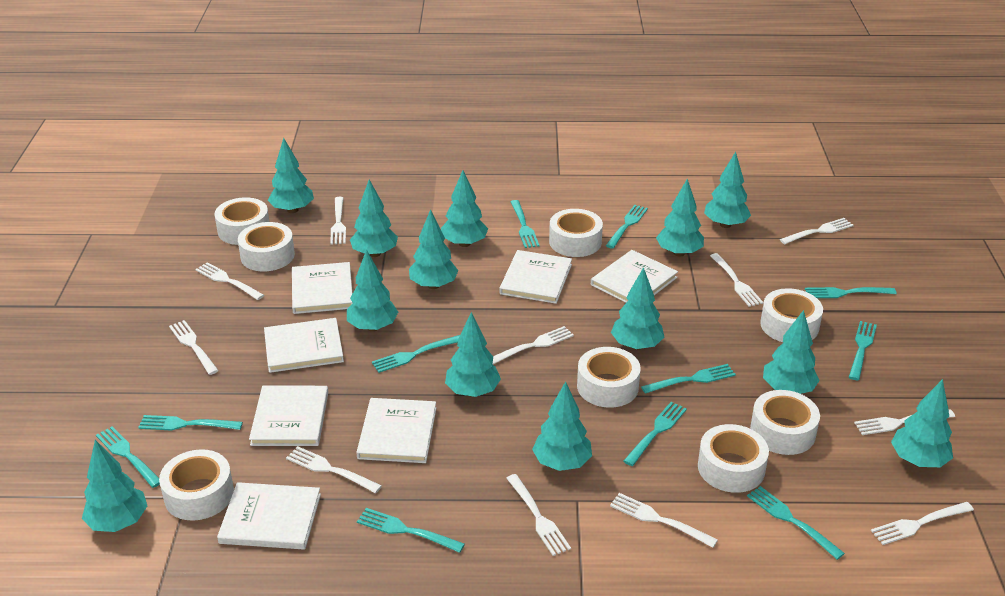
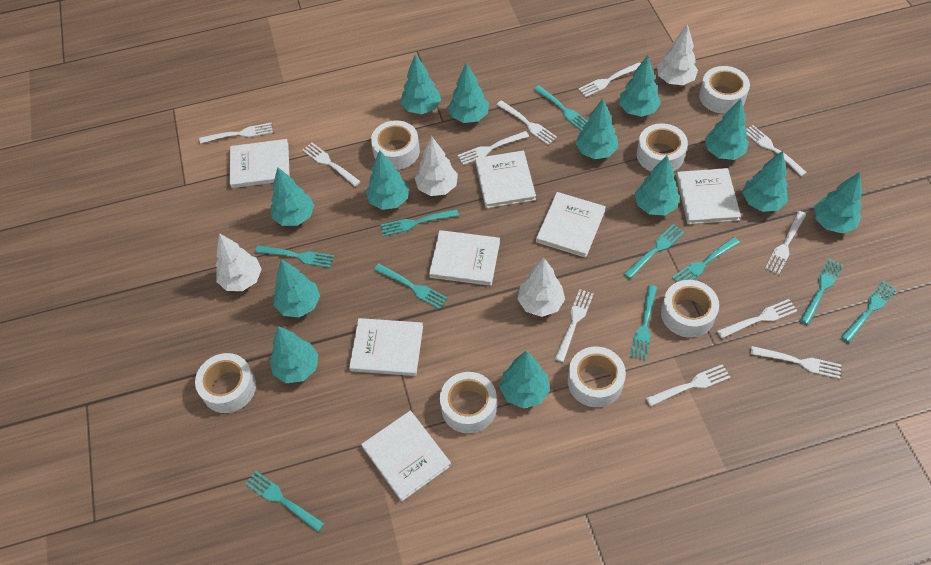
turquoise fork: [96,426,160,488] [138,415,243,431] [357,508,465,553] [372,335,460,373] [511,200,540,248] [606,205,648,249] [623,402,687,466] [641,364,736,394] [747,486,845,560] [805,287,897,298] [849,321,877,380] = 11 -> [245,471,325,532] [255,245,334,268] [374,264,448,309] [381,209,459,236] [534,85,588,131] [624,224,685,279] [630,285,657,360] [672,237,740,282] [800,259,843,325] [841,281,897,343] = 10
white tape: [159,449,234,521] [215,197,269,245] [238,222,295,271] [549,209,603,257] [577,347,641,408] [698,424,769,493] [750,390,820,455] [760,288,823,342] = 8 -> [195,353,256,413] [371,120,420,170] [440,372,497,434] [568,347,626,407] [637,123,688,171] [661,280,719,338] [699,66,750,114] = 7
white tree: none = 0 -> [216,233,262,291] [415,136,458,196] [517,257,565,317] [657,24,698,85] = 4

